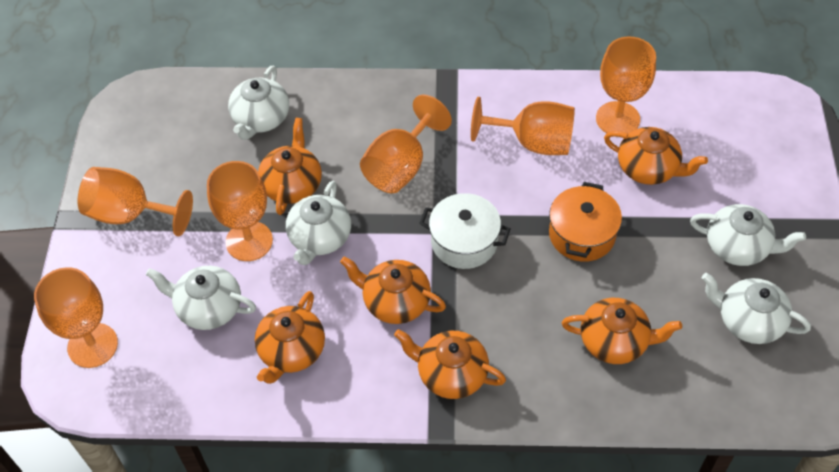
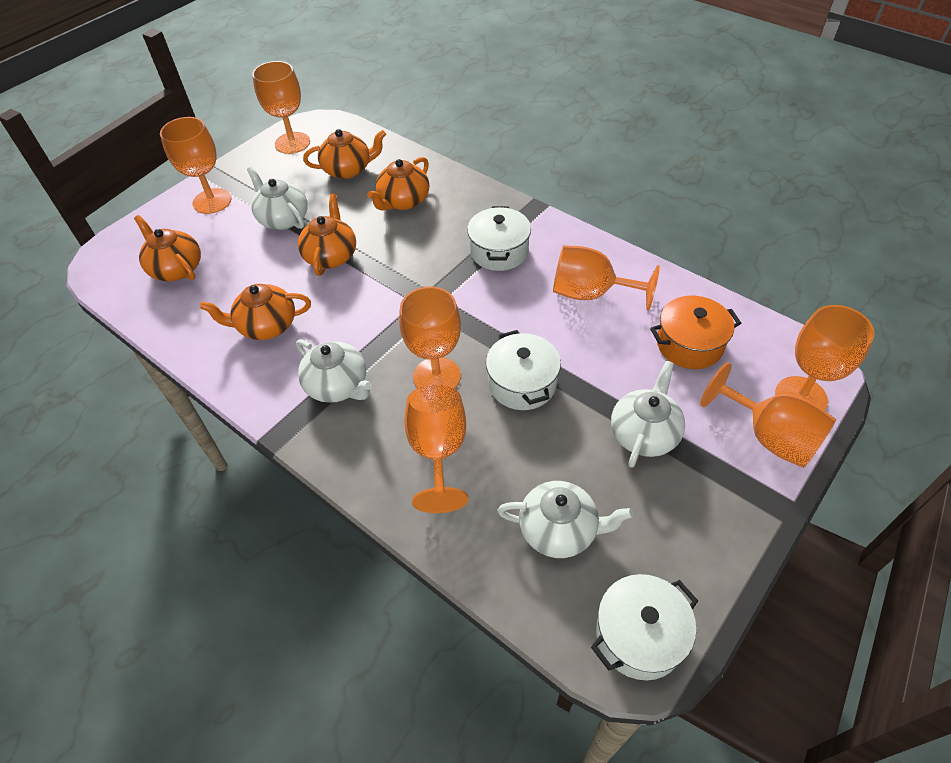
orange goblet: [34,267,118,368] [78,167,193,237] [207,161,273,261] [360,95,452,193] [471,97,575,155] [596,36,656,134] = 6 -> [160,117,231,214] [252,61,310,154] [399,286,461,389] [404,385,468,513] [553,245,660,310] [700,362,836,468] [775,305,875,410] = 7
orange teapot: [255,291,325,384] [258,118,322,215] [340,256,446,324] [394,329,506,399] [562,298,682,364] [604,127,708,185] = 6 -> [134,215,201,281] [200,284,311,340] [298,194,356,276] [303,129,386,179] [367,157,429,211] = 5
white pot: [419,193,511,269] = 1 -> [467,206,531,271] [486,330,561,410] [591,574,698,680] = 3
white teapot: [146,266,256,330] [228,66,289,140] [286,181,351,265] [690,204,806,266] [701,273,811,344] = 5 -> [247,167,308,230] [296,339,372,403] [497,481,633,558] [611,361,685,468] = 4

